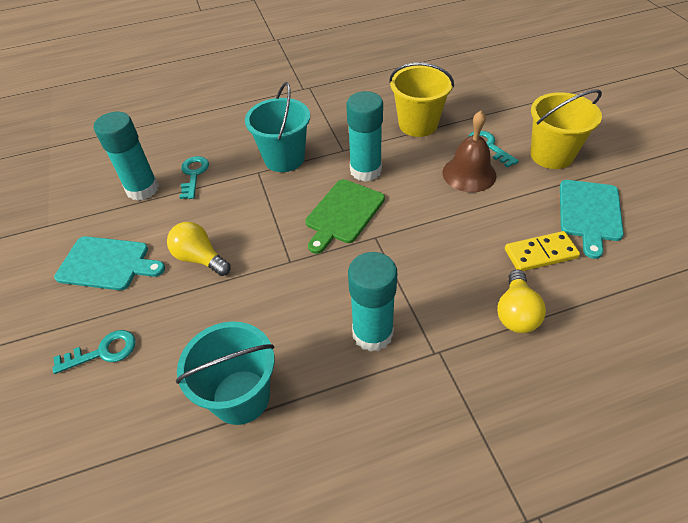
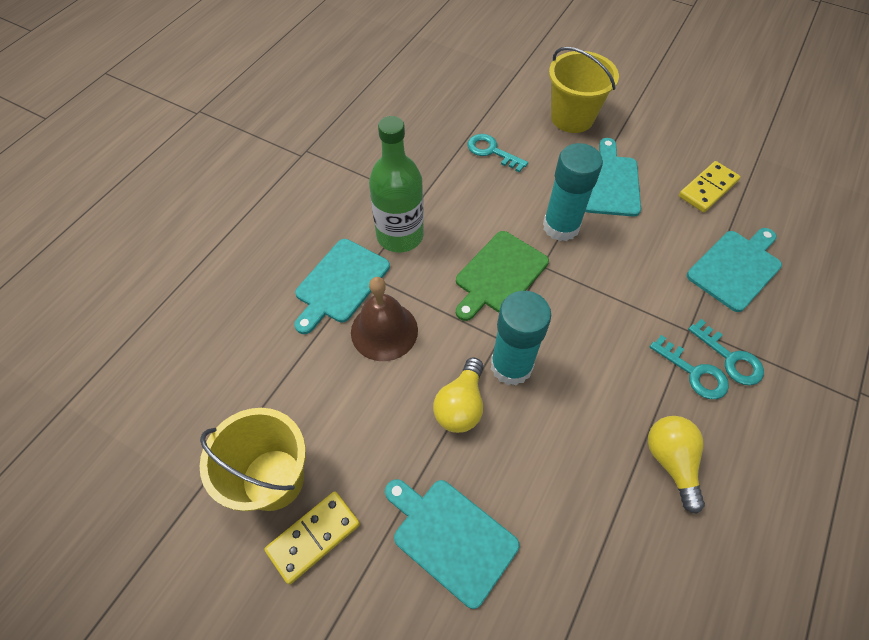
green bottle: none = 0 -> [369,116,424,253] = 1
turquoise bucket: [176,321,275,425] [245,82,310,172] = 2 -> none = 0
turquoise cutting board: [54,236,165,290] [560,180,624,259] = 2 -> [294,239,390,334] [385,479,519,609] [585,138,641,217] [687,228,782,312] = 4
turquoise glue stick: [94,112,159,201] [346,91,383,182] [348,252,397,352] = 3 -> [491,291,551,385] [543,143,603,241] = 2
yellow domino: [505,231,580,271] = 1 -> [264,491,360,585] [679,161,741,212] = 2

